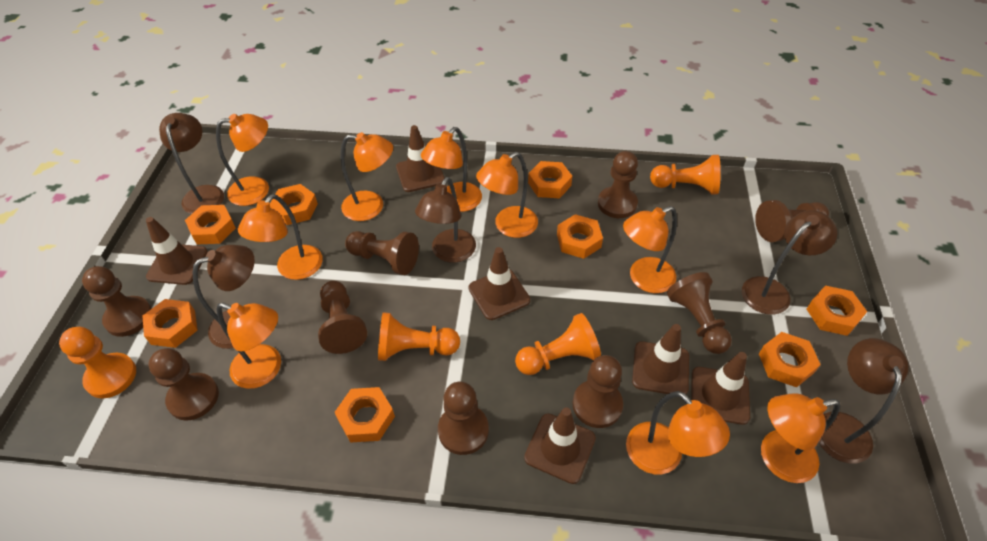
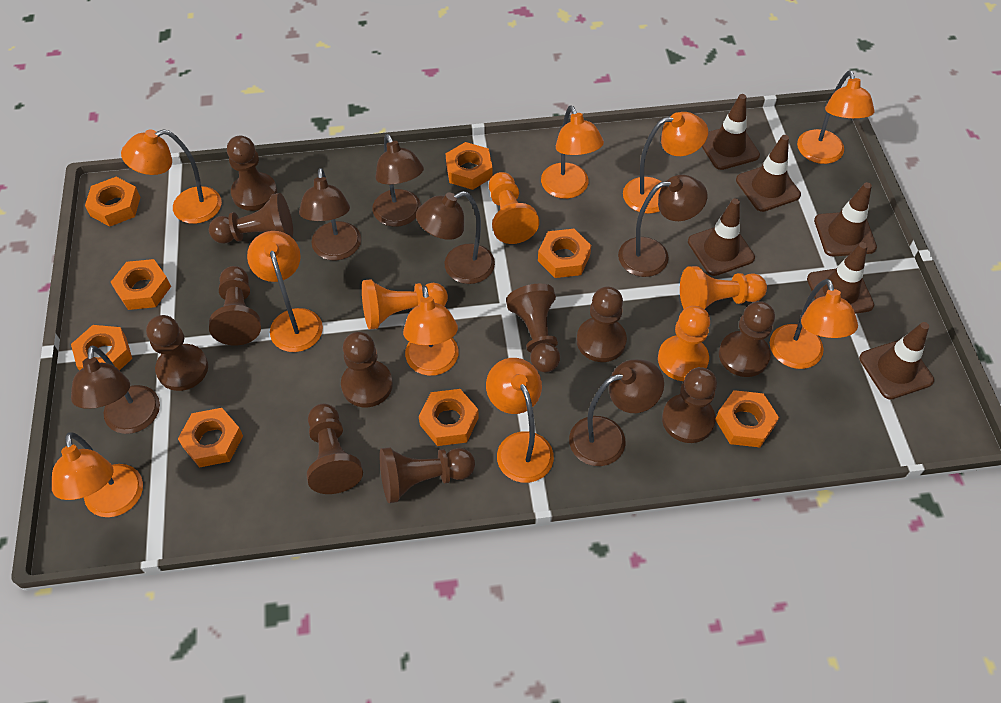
brown lamp: [159,113,224,214] [193,245,255,349] [415,177,476,263] [742,210,837,315] [818,338,909,463] = 5 -> [71,346,160,434] [299,168,361,260] [372,134,424,227] [416,191,495,284] [569,359,664,466] [618,175,708,277] = 6
brown pawn: [82,266,152,337] [148,348,219,421] [318,281,367,354] [345,231,419,275] [438,381,489,455] [572,355,623,428] [598,151,638,218] [667,272,732,354] [755,200,829,242] = 9 -> [146,315,208,391] [209,193,293,244] [209,266,261,346] [227,136,277,211] [307,403,363,494] [341,332,393,407] [380,447,475,503] [506,284,560,373] [577,287,627,362] [662,367,717,443] [719,301,775,377] = 11

